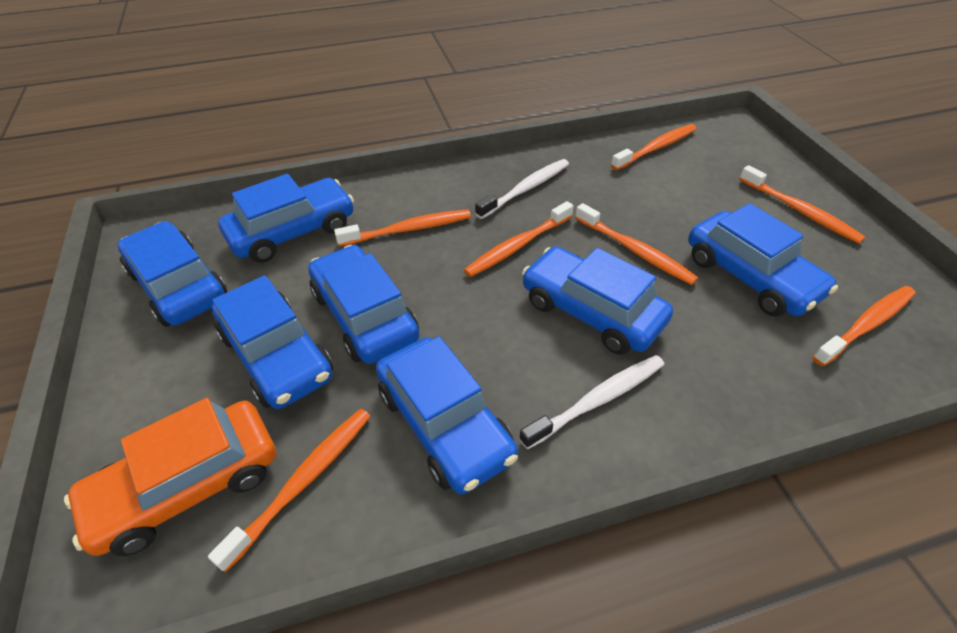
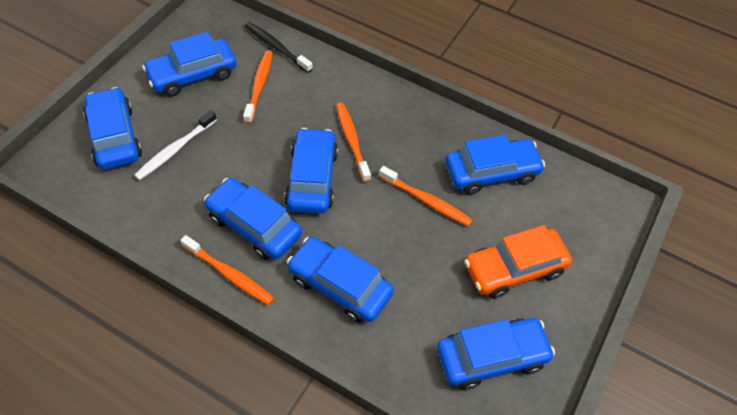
black toothbrush: none = 0 -> [245,22,313,73] = 1
orange toothbrush: [208,409,371,572] [334,209,471,246] [464,201,574,277] [575,203,698,285] [611,124,697,170] [739,165,865,243] [812,286,915,366] = 7 -> [180,235,274,305] [243,50,273,124] [336,103,371,182] [379,166,472,226] = 4
white toothbrush: [475,159,569,219] [519,355,664,449] = 2 -> [134,110,217,180] = 1

